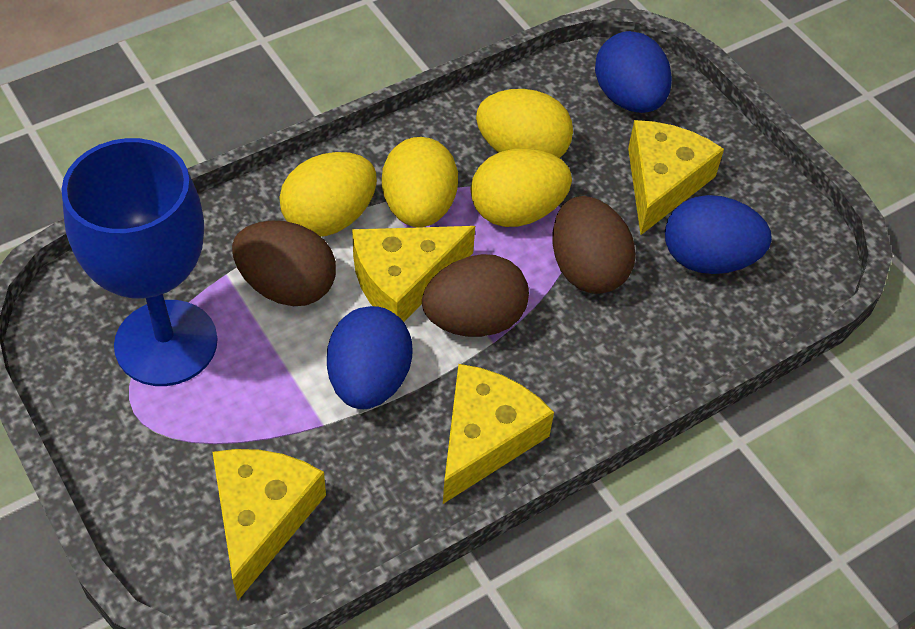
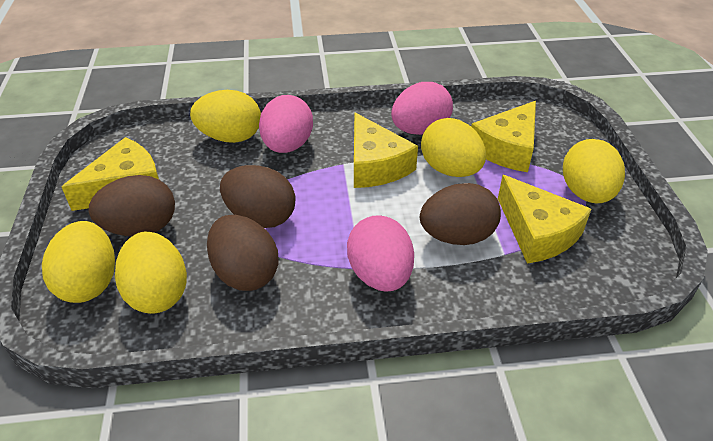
blue egg: [327,306,413,409] [595,31,672,113] [665,195,772,274] = 3 -> none = 0
blue goblet: [61,138,218,386] = 1 -> none = 0
brown egg: [232,220,336,306] [422,254,529,337] [552,196,636,294] = 3 -> [89,175,175,236] [207,215,279,291] [220,165,296,228] [420,183,501,245] = 4
pink egg: none = 0 -> [259,95,313,153] [347,215,414,291] [391,82,453,135] = 3
yellow egg: [280,152,377,237] [382,137,458,227] [471,148,572,227] [476,89,573,158] = 4 -> [42,221,115,303] [115,232,187,314] [190,90,261,143] [421,118,486,177] [563,139,625,203] = 5

